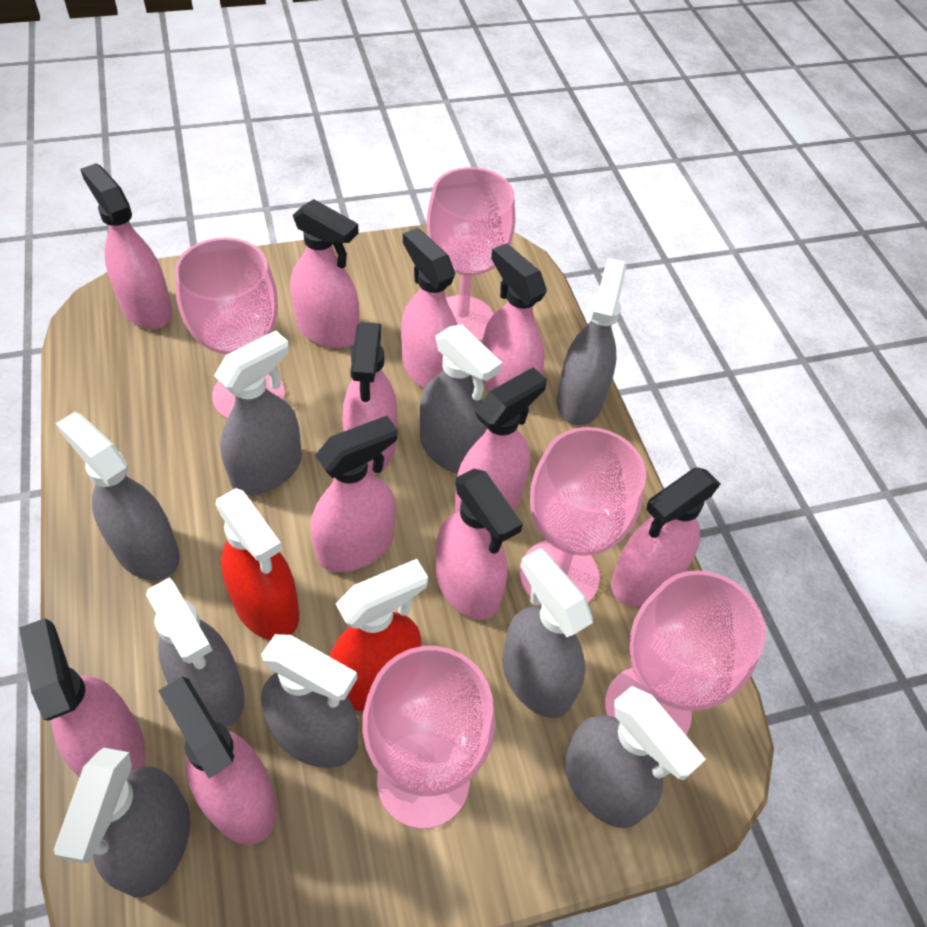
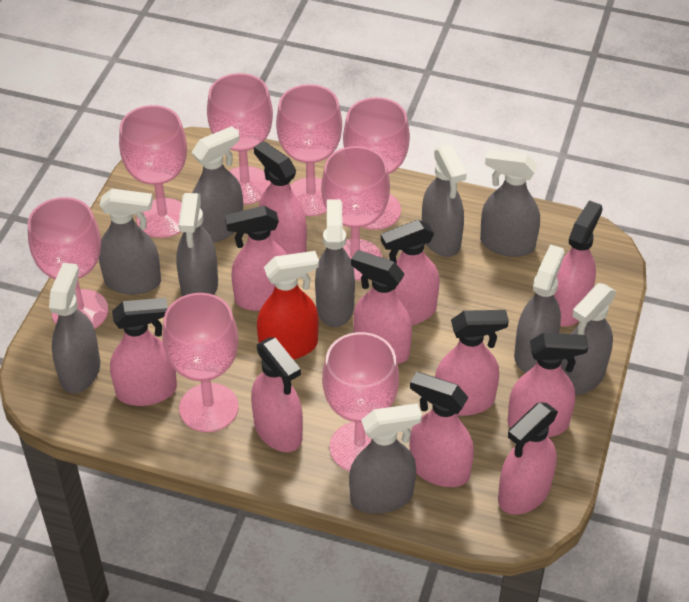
grey spray bottle: [54,748,190,897] [56,412,180,580] [146,577,244,728] [214,330,302,495] [261,634,358,768] [420,324,502,474] [502,548,593,718] [557,258,627,426] [564,686,706,828] = 9 -> [49,263,100,393] [99,189,161,294] [176,193,218,296] [192,126,243,242] [315,199,355,327] [349,403,422,514] [422,144,467,257] [480,150,540,257] [514,244,565,373] [561,283,616,395] = 10
pink goblet: [175,237,285,419] [362,646,496,829] [427,167,515,341] [520,427,646,606] [605,570,766,735] = 5 -> [28,197,108,329] [119,105,187,238] [163,293,238,432] [207,73,273,205] [276,84,342,216] [321,146,390,281] [322,332,399,471] [343,97,410,230] = 8
red spray bottle: [216,488,299,640] [329,559,428,711] = 2 -> [257,251,319,360] = 1

